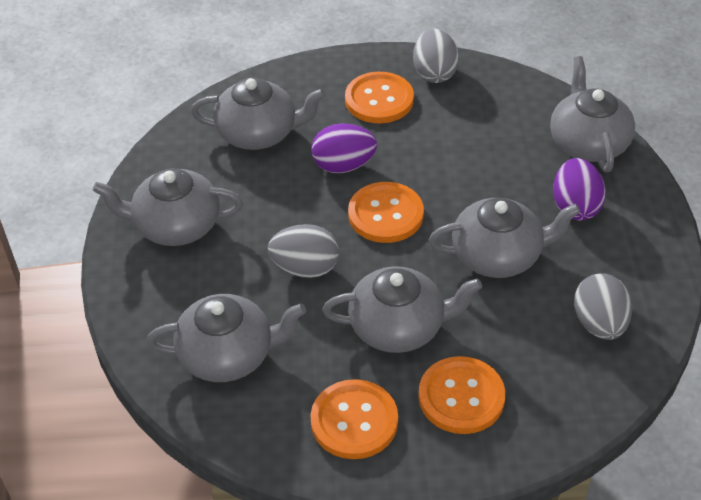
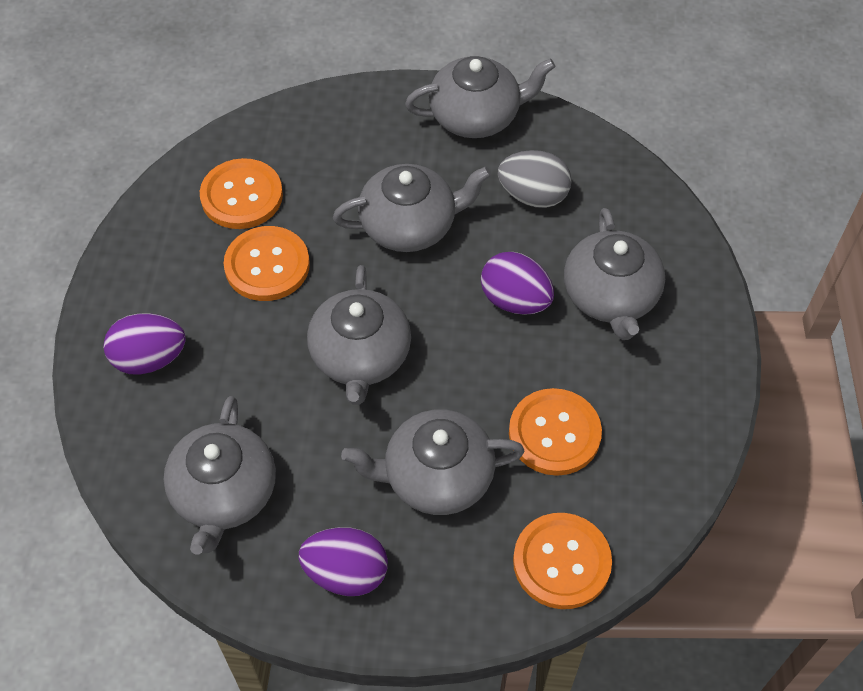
grey egg: [268,224,339,278] [413,29,459,83] [574,273,632,340] = 3 -> [498,150,572,208] = 1
purple egg: [312,124,377,173] [553,158,606,221] = 2 -> [104,313,186,375] [299,527,388,596] [481,252,554,315] = 3

